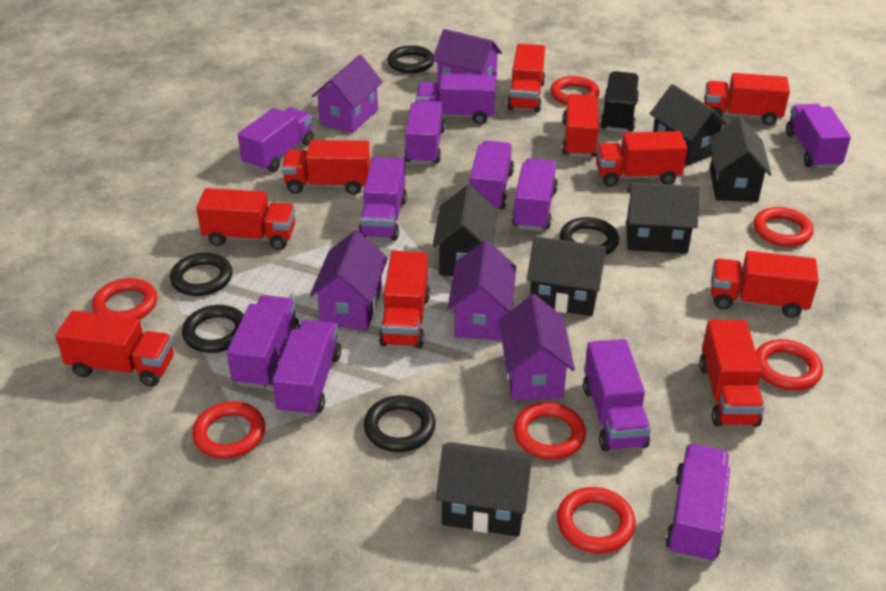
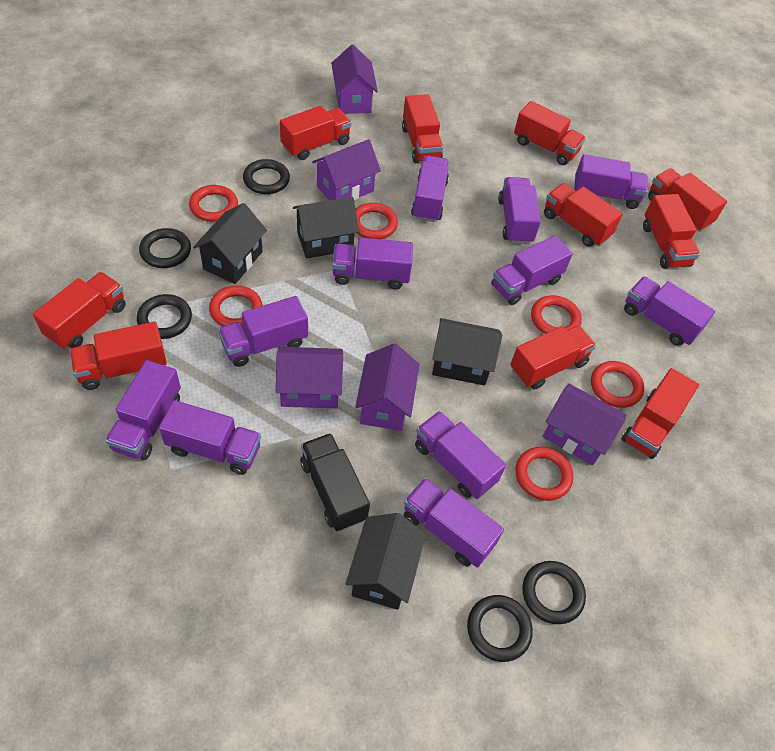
black house: [432,185,497,276] [436,442,535,537] [527,236,607,316] [626,182,700,254] [649,84,728,166] [709,117,772,202] = 6 -> [193,203,267,284] [293,197,359,259] [345,513,426,610] [432,318,502,385] = 4
red ring: [92,278,157,319] [192,401,265,459] [513,402,586,460] [550,76,600,105] [557,487,636,554] [753,207,814,247] [756,339,823,390] = 7 -> [189,185,238,222] [209,286,263,326] [356,203,398,239] [515,447,573,501] [531,295,582,334] [591,361,644,408] = 6

